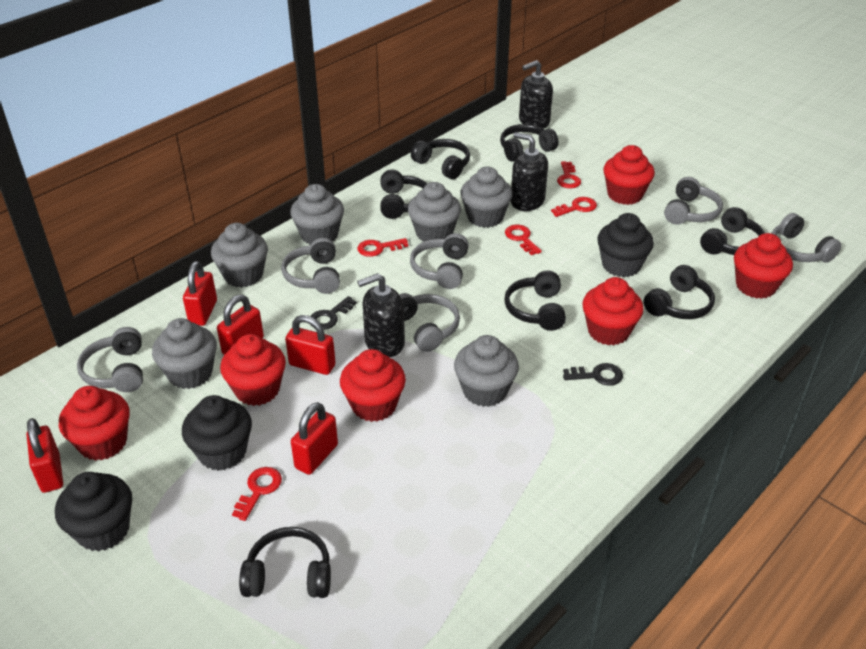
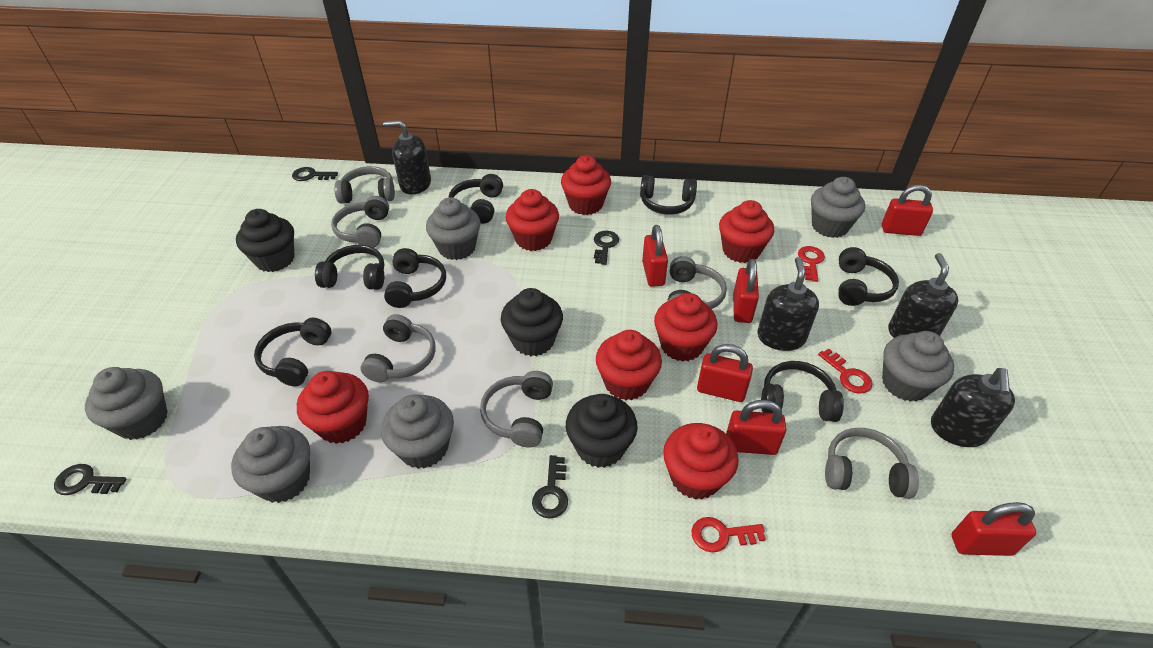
black key: [310,296,357,330] [563,363,623,386] = 2 -> [54,464,126,495] [292,167,338,181] [532,455,568,519] [594,231,619,265] = 4
black soap dispenser: [357,273,405,357] [511,132,548,211] [519,60,553,129] = 3 -> [383,120,431,195] [757,257,819,351] [888,253,959,338] [931,368,1015,447] = 4
red cupcake: [59,386,130,461] [220,334,286,406] [340,349,406,422] [582,277,644,345] [603,145,655,205] [734,233,793,299] = 6 -> [297,371,369,444] [506,189,559,251] [561,155,611,215] [596,330,662,400] [654,293,717,361] [663,423,739,500] [719,200,774,263] = 7
red key: [232,467,282,521] [357,238,408,257] [505,225,542,255] [551,197,597,217] [557,161,581,188] = 5 -> [691,517,766,552] [798,246,825,282] [818,348,872,394] = 3
red padlock: [27,418,63,493] [183,261,217,326] [217,295,264,355] [285,315,336,375] [291,402,338,475] = 5 -> [642,225,668,287] [697,344,753,402] [726,400,787,455] [733,259,759,323] [882,185,933,236] [952,502,1036,556] = 6

